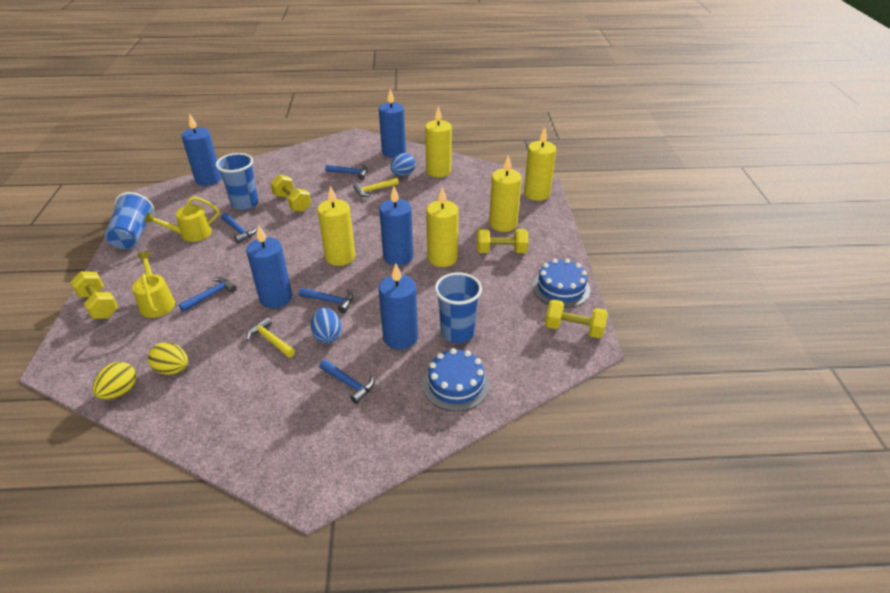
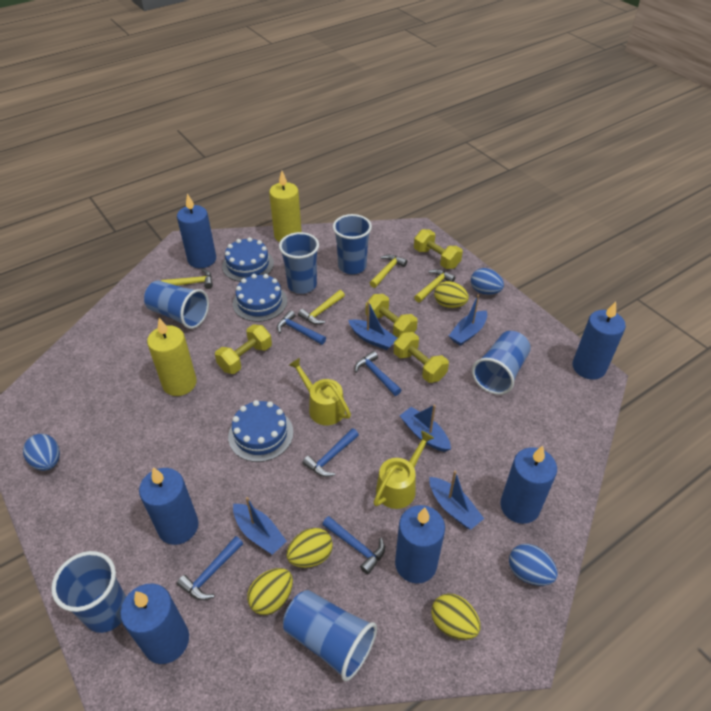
blue boat: none = 0 -> [233,497,287,555] [348,301,397,350] [400,405,451,452] [429,471,484,530] [449,295,487,346] = 5
blue cake: [422,348,490,411] [532,259,590,308] = 2 -> [222,237,274,282] [228,400,293,462] [233,274,287,322] = 3
blue candle: [182,113,222,186] [246,225,292,308] [379,89,406,158] [379,186,413,266] [379,263,418,350] = 5 -> [120,584,189,664] [139,467,199,545] [177,193,216,268] [395,505,445,584] [500,446,557,524] [572,302,626,380] = 6
blue cup: [105,192,155,249] [216,153,258,210] [435,272,482,343] = 3 -> [51,551,126,633] [144,281,209,329] [279,232,319,294] [283,590,377,681] [333,214,372,274] [472,331,531,395] = 6
blue egg: [311,307,342,343] [390,153,416,176] = 2 -> [23,434,60,471] [471,268,504,295] [509,544,558,586] = 3
yellow candle: [317,186,355,266] [425,106,452,177] [426,187,459,267] [489,155,522,232] [524,127,556,201] = 5 -> [147,318,197,396] [269,171,302,242] = 2
yellow egg: [93,362,136,400] [148,342,188,375] = 2 -> [247,568,293,615] [286,528,333,568] [431,593,480,640] [434,281,469,308] = 4
yellow hammer: [246,317,295,358] [353,178,399,197] = 2 -> [161,269,213,289] [298,290,345,325] [370,255,407,288] [414,269,456,302] = 4

